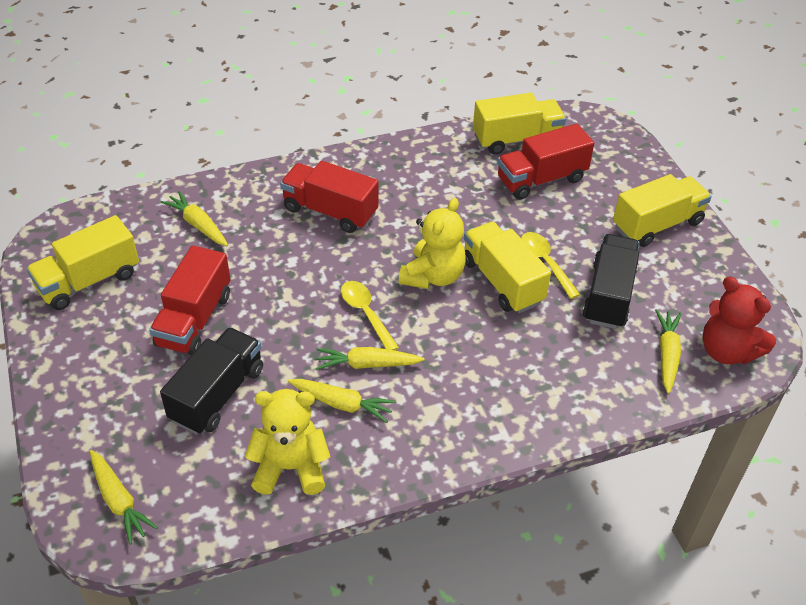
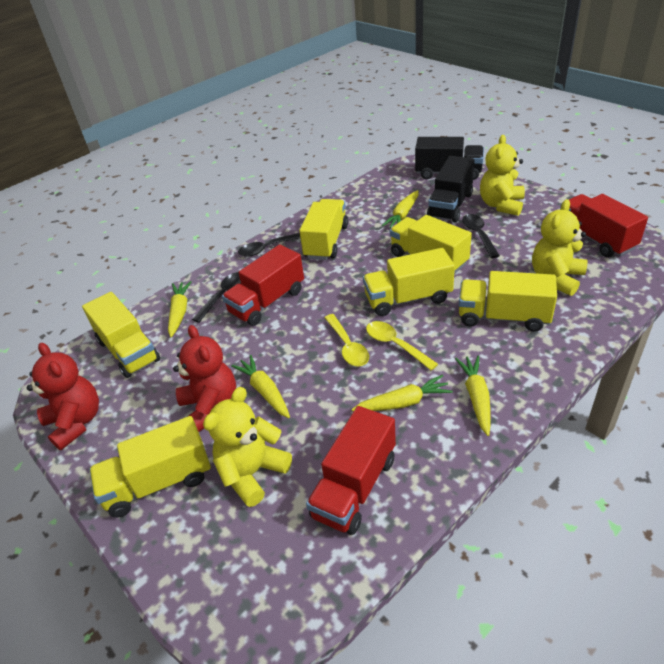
black spoon: none = 0 -> [192,272,241,323] [238,233,300,257] [462,214,500,258] = 3
red teddy bear: [702,276,776,364] = 1 -> [27,343,99,450] [173,325,236,432] = 2
yellow teddy bear: [245,389,331,495] [399,198,466,289] = 2 -> [203,387,292,507] [480,135,525,216] [532,199,587,296] = 3
yellow truck: [26,215,139,310] [464,222,551,313] [473,93,566,155] [613,174,712,247] = 4 -> [82,292,160,378] [89,416,211,518] [299,199,348,260] [363,248,455,316] [390,215,472,274] [459,271,557,332] = 6

